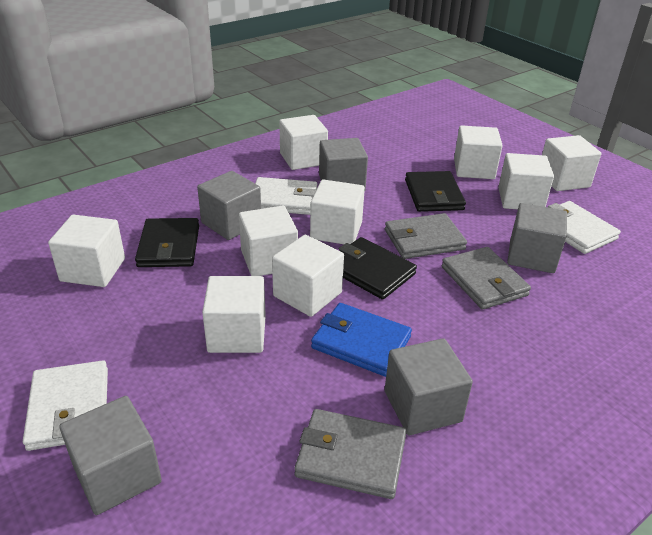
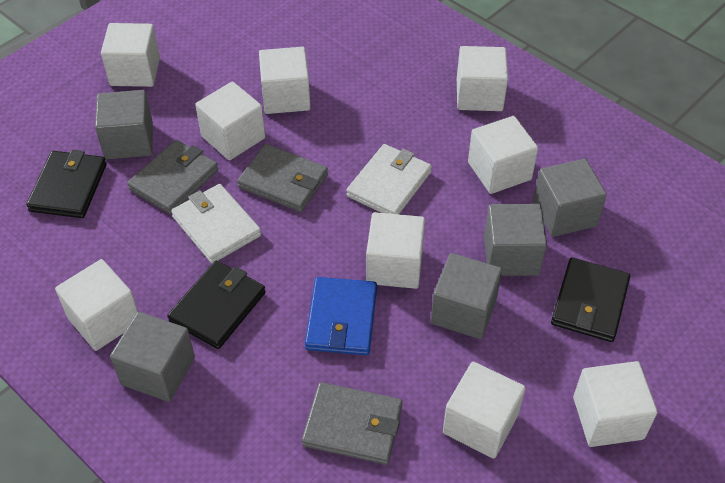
white wallet: [23,360,108,451] [255,177,317,215] [548,201,621,254] = 3 -> [171,184,261,263] [346,144,432,214] = 2

